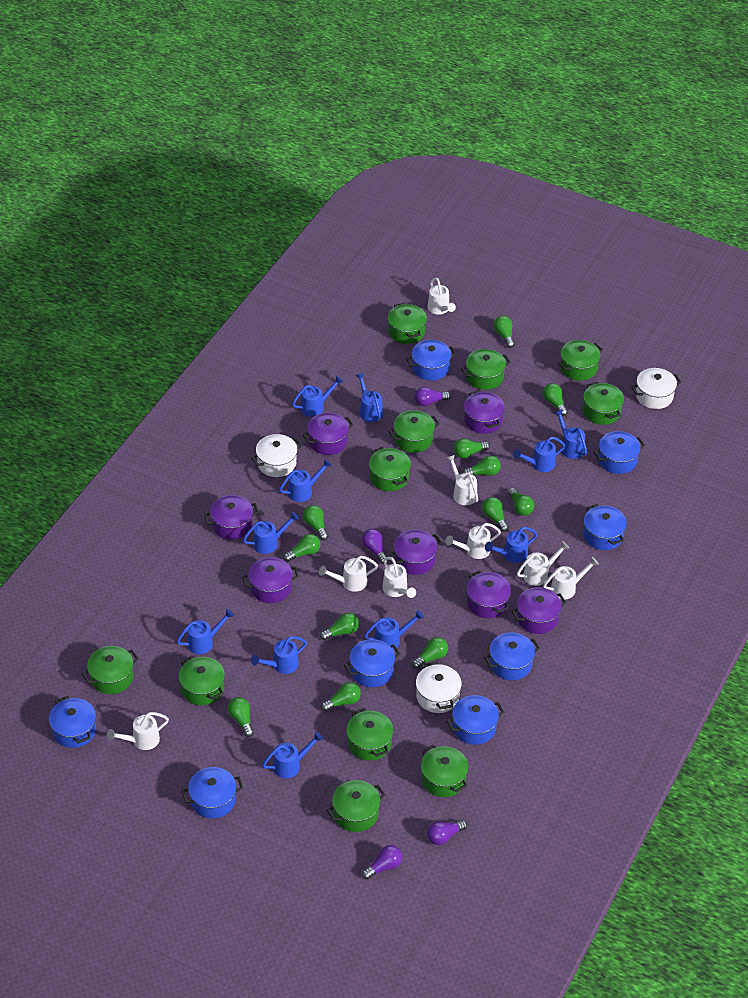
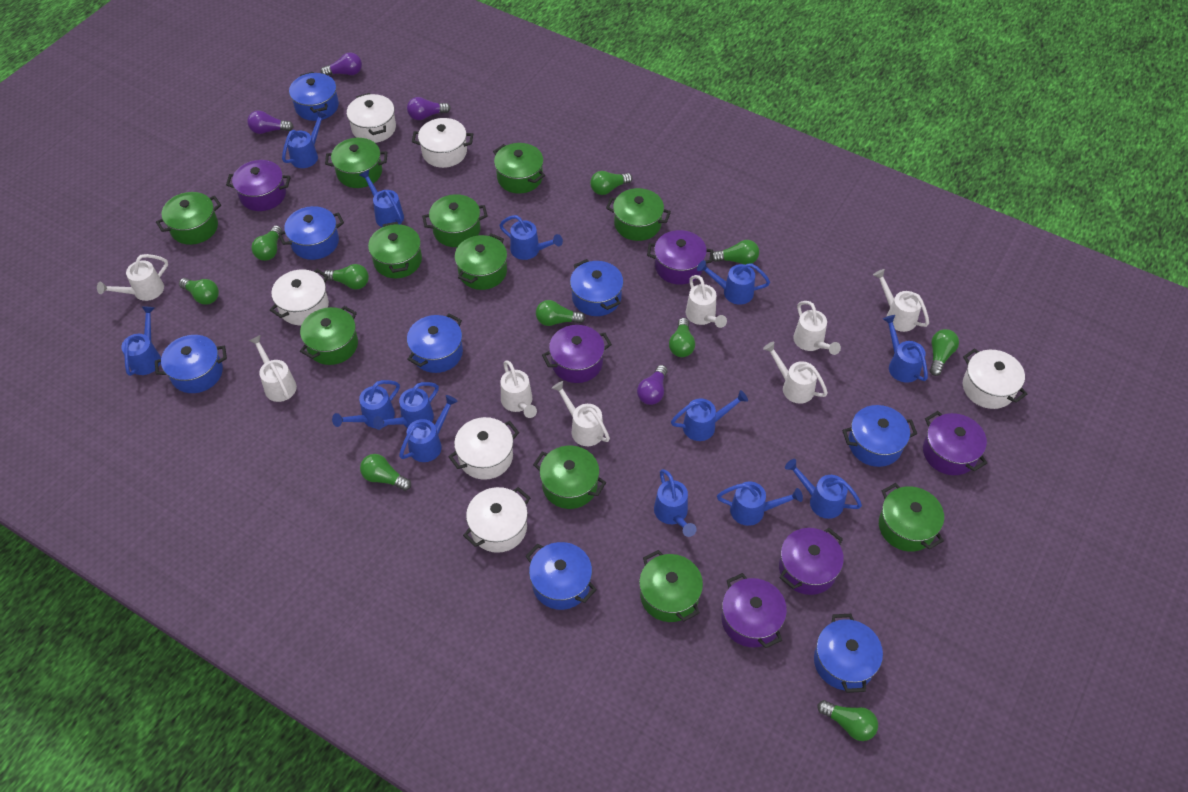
blue watering can: [177,609,234,654] [243,512,299,554] [251,636,307,674] [262,732,323,778] [279,459,332,502] [292,376,343,417] [355,373,383,422] [364,610,424,650] [485,527,538,563] [513,437,565,472] [554,409,587,459] = 11 -> [121,306,161,376] [282,111,327,168] [332,380,400,428] [359,170,404,227] [373,382,439,430] [399,395,458,462] [499,215,563,260] [654,469,697,537] [671,390,748,441] [697,260,770,305] [717,482,803,526] [785,459,862,519] [883,315,928,383] = 13
green light bulb: [228,697,254,737] [283,534,321,562] [303,505,328,540] [320,613,359,640] [321,682,361,711] [412,637,448,669] [454,438,490,458] [463,455,501,476] [482,497,509,532] [494,316,515,348] [508,488,534,516] [543,383,568,416] = 12 -> [179,278,219,305] [251,225,282,261] [323,264,369,289] [360,454,411,491] [536,300,586,326] [590,171,632,195] [669,318,695,357] [713,240,759,265] [817,700,878,741] [930,329,959,376] = 10
purple pot: [204,495,259,540] [242,557,299,603] [303,413,353,455] [389,530,442,575] [464,390,505,434] [467,570,511,618] [511,587,567,634] = 7 -> [226,160,291,211] [542,325,612,383] [647,230,713,285] [721,573,787,648] [779,528,844,595] [923,411,987,475] = 6
white pot: [251,434,302,477] [416,662,462,713] [631,368,681,409] = 3 -> [270,269,329,325] [347,93,396,143] [412,118,473,168] [448,417,519,480] [463,487,530,553] [963,348,1028,409] = 6

